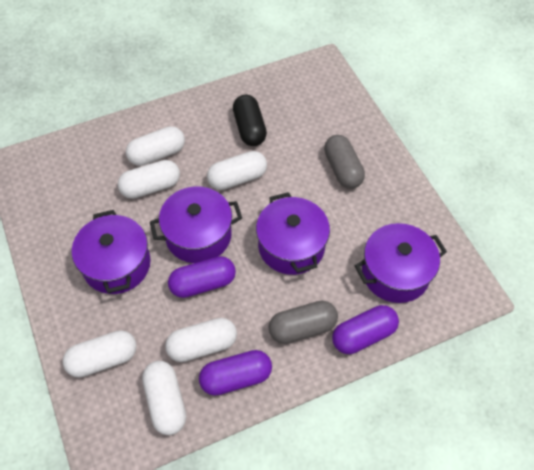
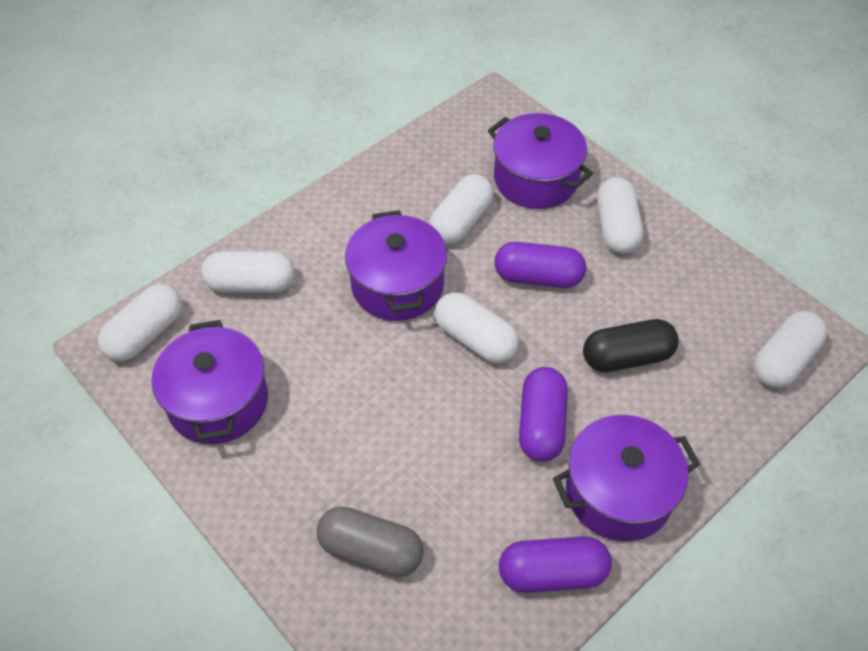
grey capsule: [269,301,338,344] [324,135,365,189] = 2 -> [317,506,424,577] = 1

